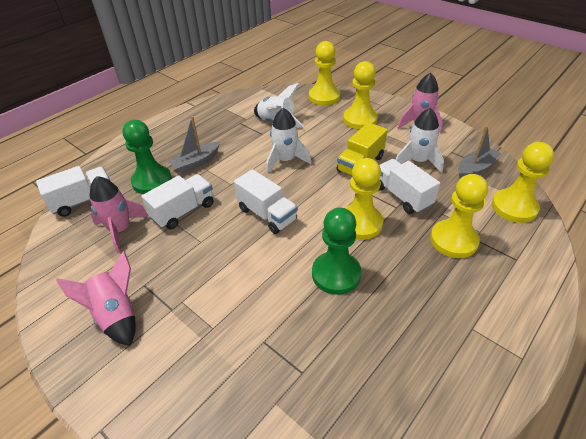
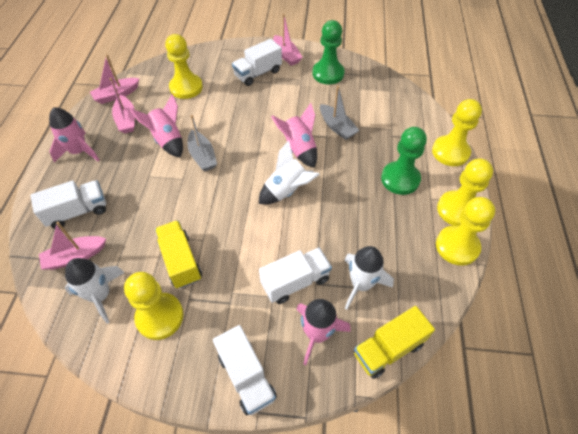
pink boat: none = 0 -> [39,222,106,270] [90,55,139,104] [109,78,135,134] [273,14,303,66] = 4
pink rocket: [56,251,136,346] [90,176,148,253] [398,73,443,134] = 3 -> [49,107,100,162] [130,94,183,158] [271,103,317,168] [296,299,351,366] = 4
yellow truck: [337,122,388,176] = 1 -> [155,220,202,289] [354,306,435,379] = 2

